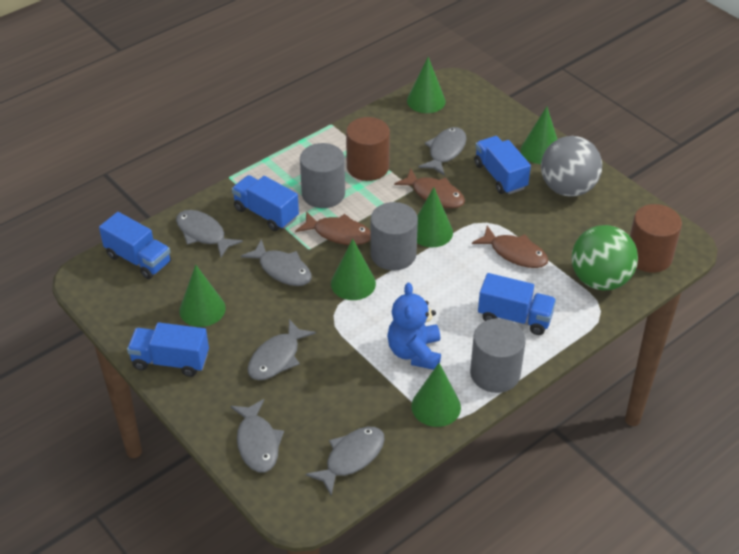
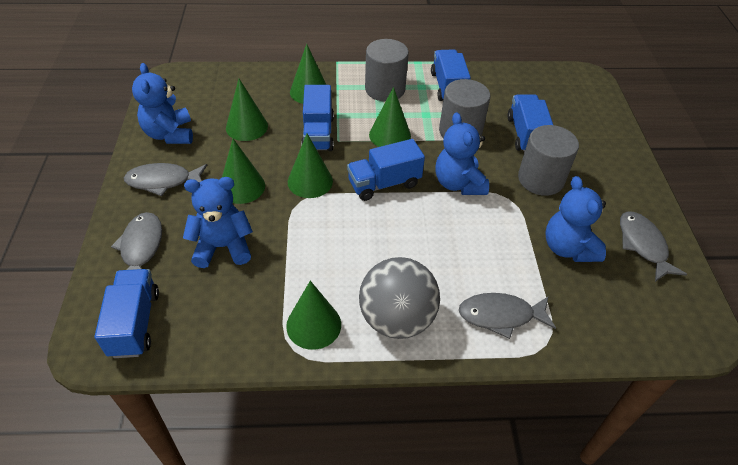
blue teddy bear: [387,283,441,370] = 1 -> [132,63,193,144] [183,177,253,268] [435,112,489,195] [546,176,606,262] = 4
brown cylinder: [346,117,390,181] [630,204,682,273] = 2 -> none = 0
brown fish: [295,211,370,245] [394,169,465,208] [472,225,548,268] = 3 -> none = 0
green ball: [572,225,638,291] = 1 -> none = 0
grey fish: [176,210,243,257] [230,399,284,472] [241,239,312,286] [247,319,316,380] [305,427,385,496] [418,127,467,176] = 6 -> [111,212,162,284] [124,163,207,196] [459,293,556,339] [620,212,687,282] = 4

